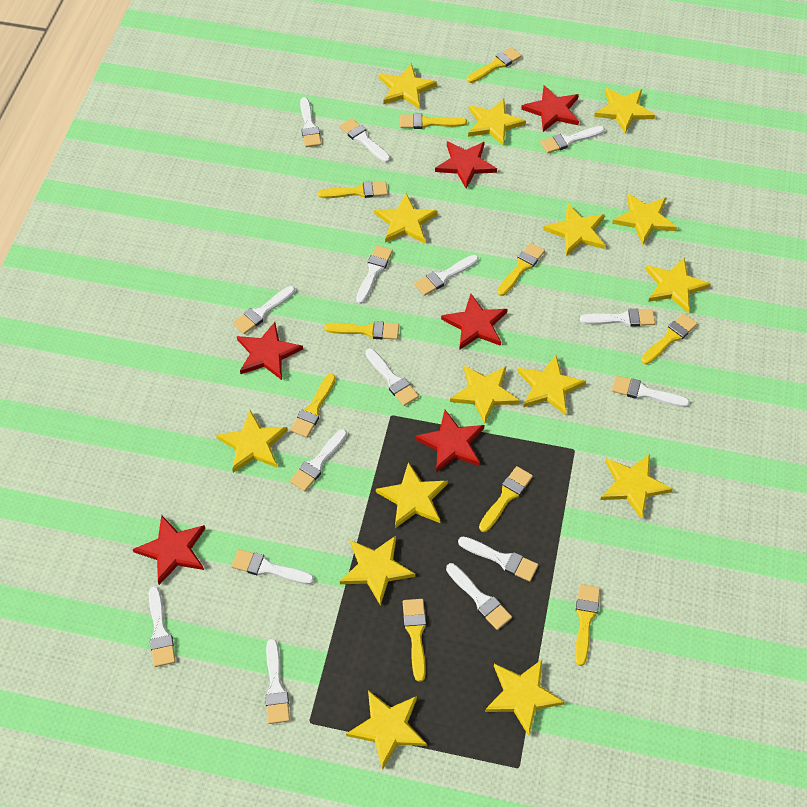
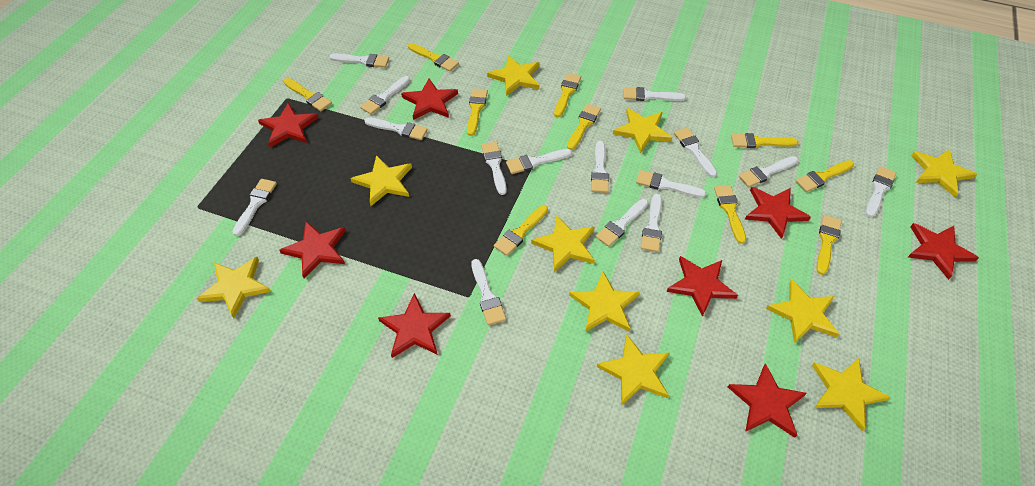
red star: [132,515,205,585] [237,322,303,380] [415,410,484,473] [435,141,497,189] [441,294,507,350] [521,85,579,132] = 6 -> [258,103,319,148] [279,221,346,279] [378,293,451,358] [401,78,458,120] [666,256,738,317] [728,363,807,438] [744,187,811,239] [908,223,979,280] = 8
yellow star: [216,410,288,473] [340,536,415,606] [346,690,427,770] [374,193,438,243] [376,462,448,528] [379,63,437,109] [450,365,520,424] [468,99,526,146] [485,660,565,736] [518,355,586,415] [543,203,605,256] [594,88,655,133] [600,454,673,519] [612,193,677,245] [646,258,711,313] = 15 -> [197,257,271,318] [350,155,412,206] [487,55,539,96] [531,215,595,272] [569,272,640,332] [597,335,670,405] [613,108,672,153] [766,279,839,344] [812,358,891,431] [911,149,977,197] = 10

